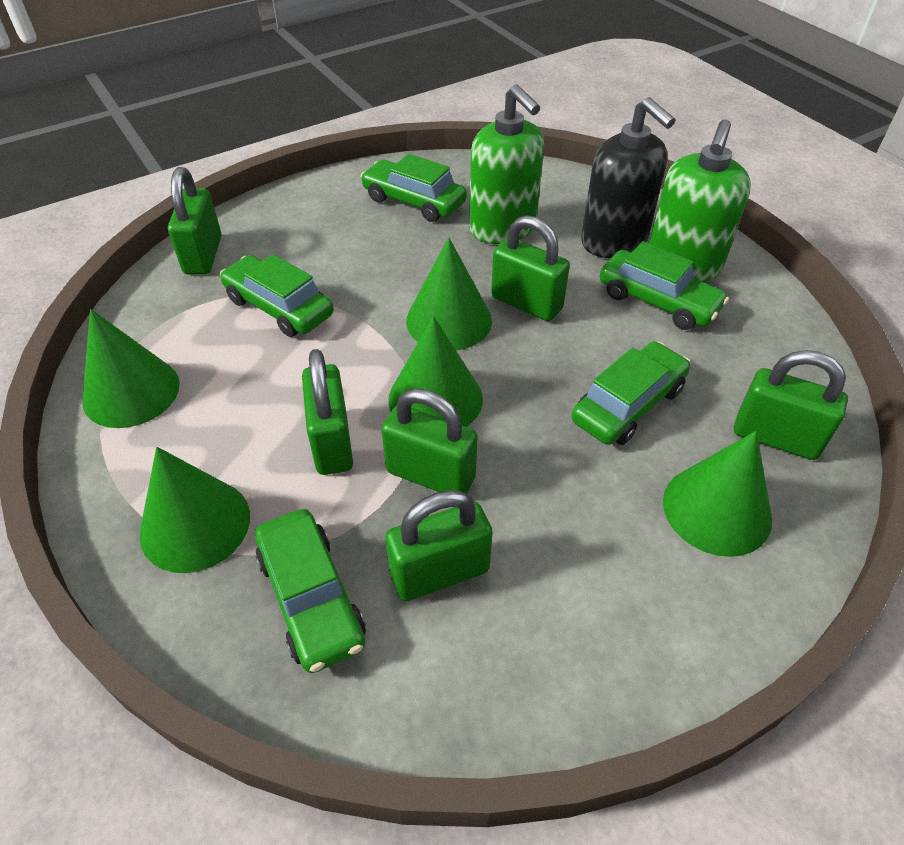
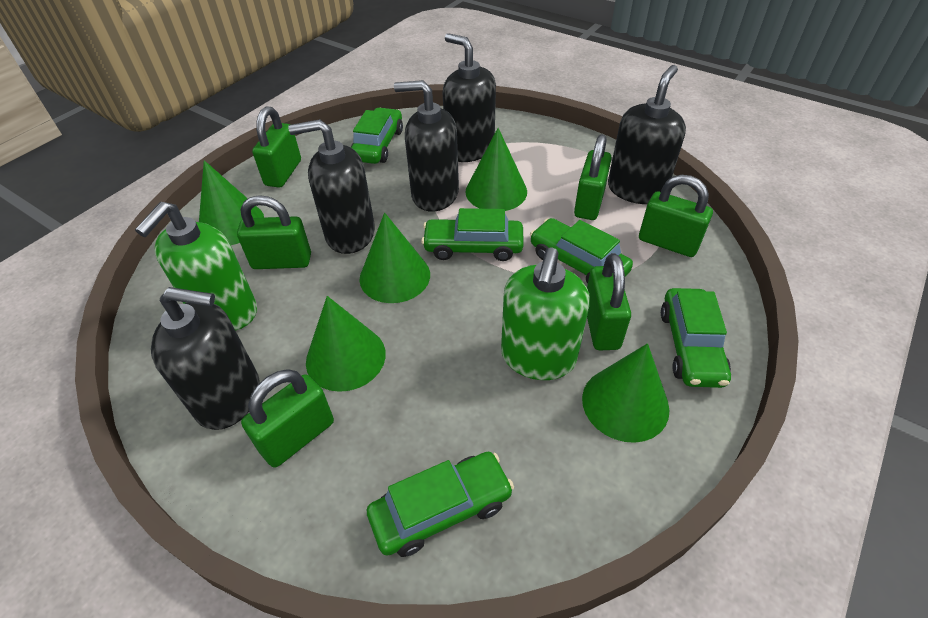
black soap dispenser: [581,97,676,258] = 1 -> [151,287,260,430] [288,119,375,254] [394,80,459,212] [442,33,496,162] [608,65,686,204] = 5

